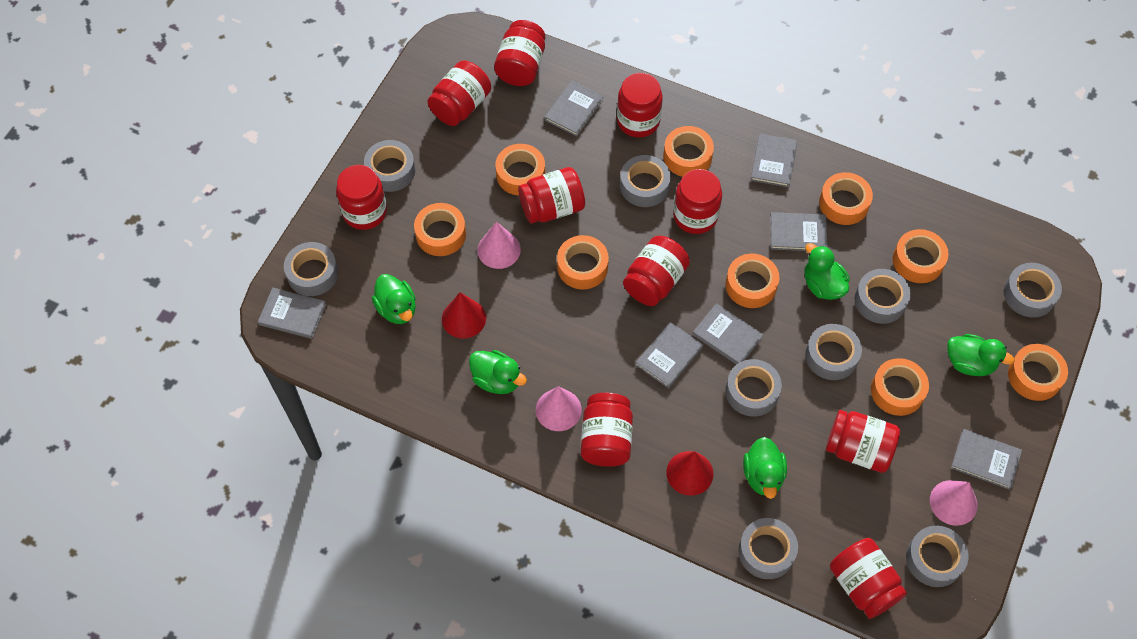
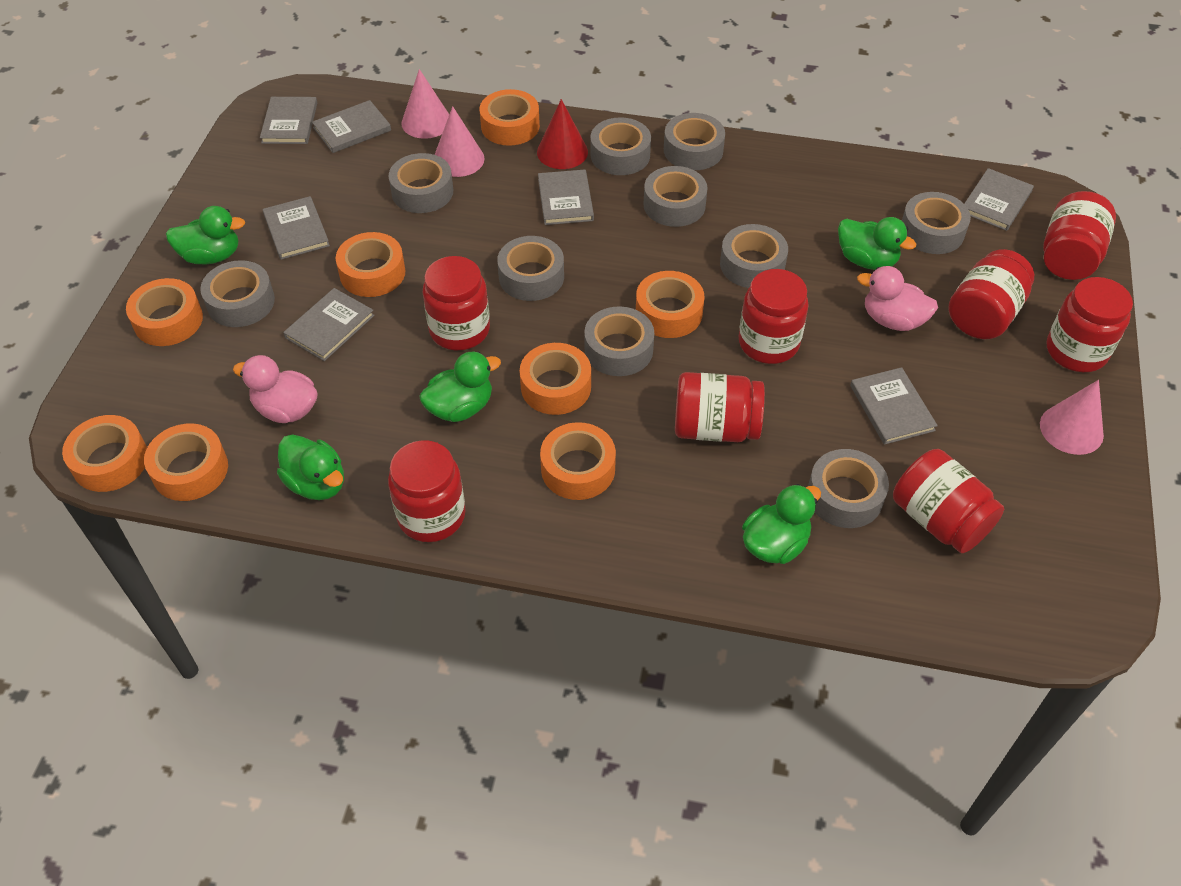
grey tape: [284,242,339,296] [364,140,415,192] [620,155,671,207] [726,359,782,417] [738,518,798,579] [805,324,862,380] [854,269,911,324] [906,526,968,587] [1004,263,1062,318] = 9 -> [200,260,275,327] [388,153,453,213] [497,236,564,301] [584,306,654,376] [590,117,651,175] [643,166,708,227] [664,113,725,170] [720,224,788,288] [808,449,889,528] [902,192,971,254] = 10
orange tape: [414,203,466,256] [495,144,545,196] [557,235,609,290] [663,126,714,177] [725,254,779,308] [819,172,873,225] [871,358,929,416] [893,229,949,283] [1008,344,1068,401] = 9 -> [62,415,147,492] [126,278,203,346] [144,423,228,501] [336,232,405,297] [480,89,540,146] [520,343,591,415] [540,422,616,500] [636,271,704,338] = 8
pink duck: none = 0 -> [233,355,318,423] [857,266,938,331] = 2
red cone: [442,292,486,338] [666,451,713,496] = 2 -> [537,99,588,169] = 1
red jar: [336,165,387,230] [427,60,491,126] [494,20,545,86] [518,167,585,223] [581,393,633,467] [617,73,663,137] [623,236,690,306] [673,169,722,234] [826,410,900,473] [830,538,907,619] = 10 -> [388,440,466,542] [423,256,490,350] [675,372,765,442] [739,269,809,364] [893,449,1004,553] [948,249,1034,339] [1043,191,1116,280] [1047,277,1133,372] = 8

